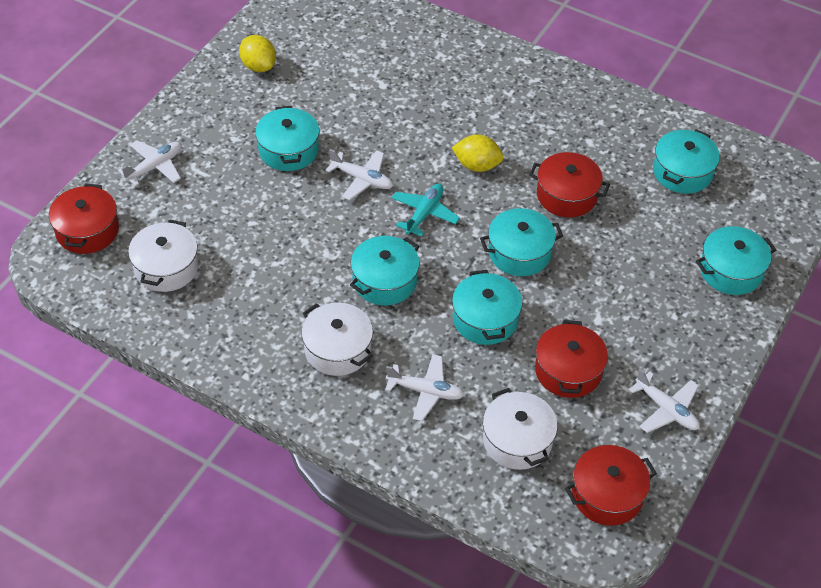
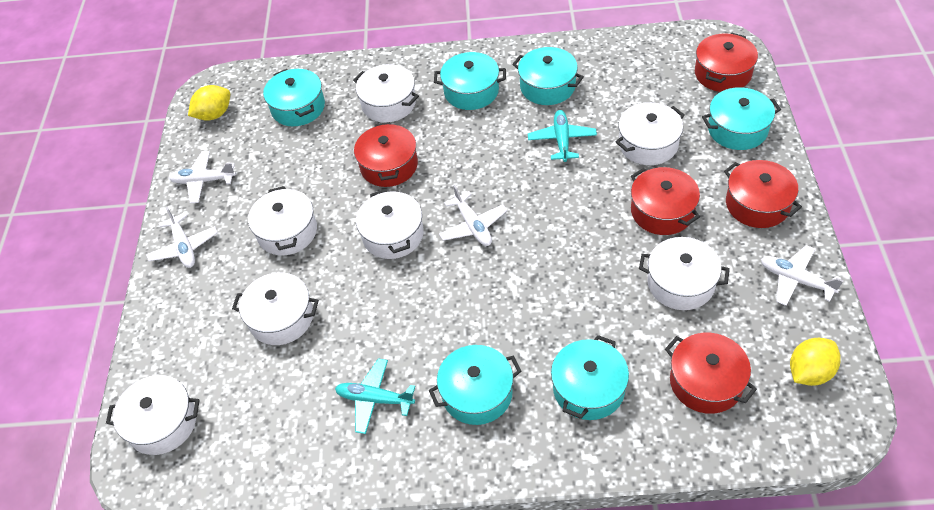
red pot: [49,183,119,254] [529,152,610,217] [535,320,608,398] [565,445,657,526] = 4 -> [354,122,418,187] [631,167,700,235] [665,333,757,414] [695,33,758,92] [724,160,802,228] = 5
turquoise plane: [391,184,460,237] = 1 -> [335,358,415,434] [528,110,597,162] = 2
white pot: [128,219,199,292] [301,303,373,376] [483,388,558,470] = 3 -> [106,375,200,455] [232,273,319,345] [248,186,317,255] [353,64,419,122] [356,189,424,259] [616,102,685,165] [639,237,730,310] = 7

